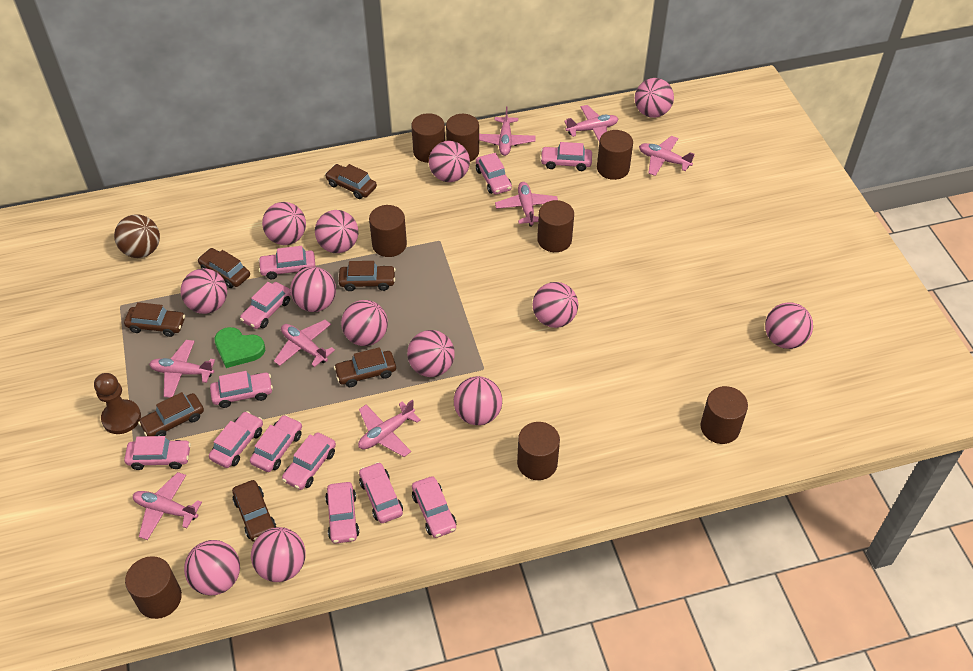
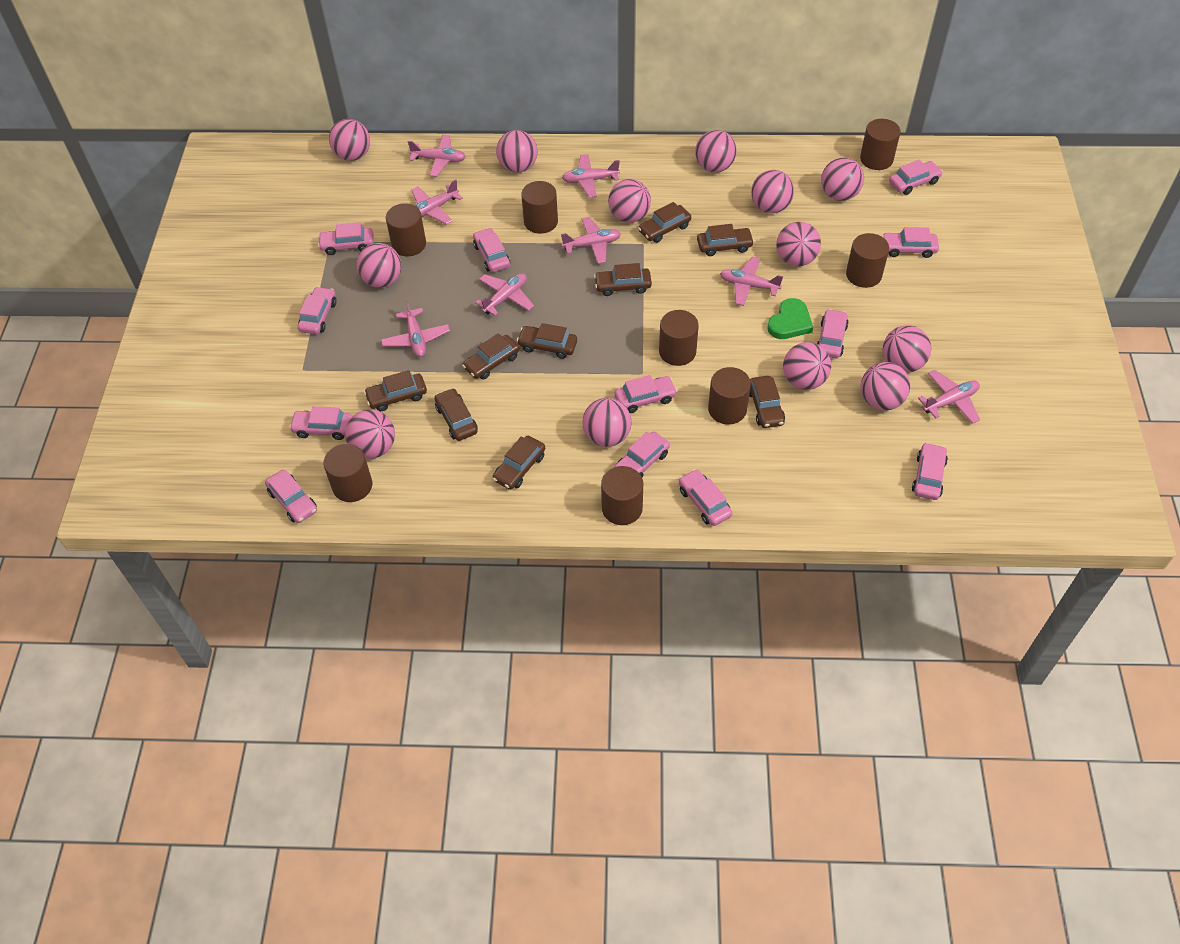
brown ball: [114,214,160,258] = 1 -> none = 0
brown car: [124,302,185,337] [138,392,204,436] [198,248,250,288] [232,480,276,542] [325,164,377,199] [334,347,396,387] [339,261,396,291] = 7 -> [364,370,427,411] [435,388,478,441] [462,333,520,379] [493,436,545,490] [517,323,577,359] [594,263,652,296] [638,202,691,243] [697,224,754,256] [749,376,785,428] = 9
brown pawn: [94,373,141,434] = 1 -> none = 0

